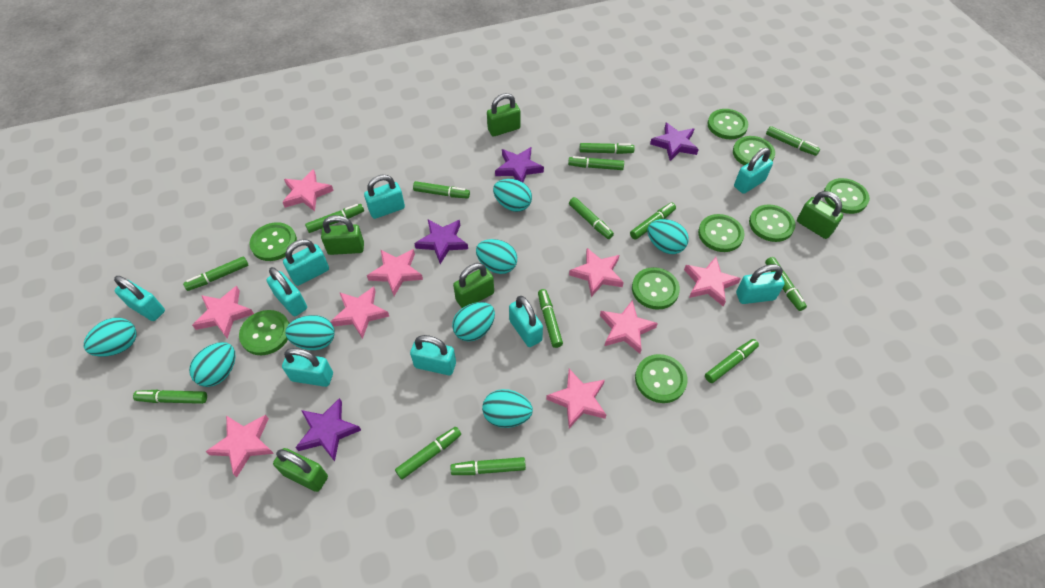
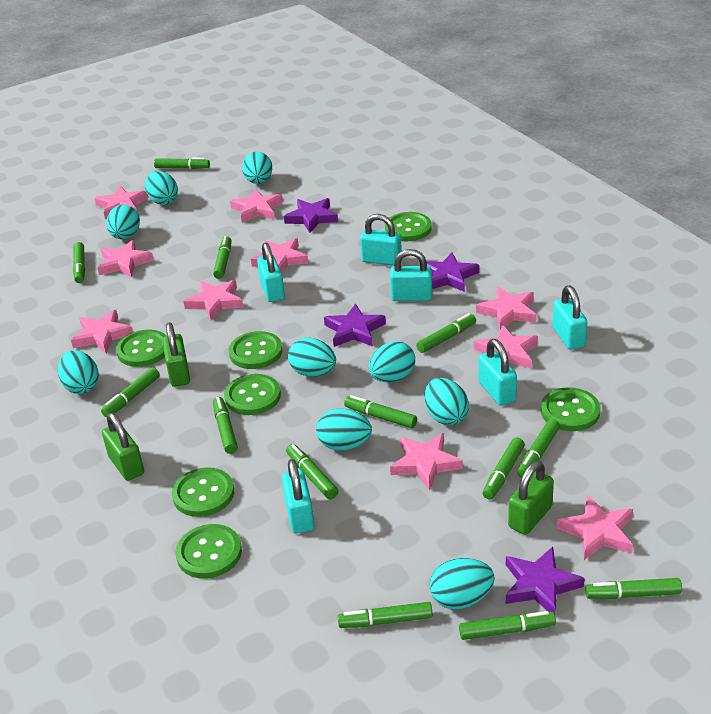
green button: [239,310,290,355] [249,222,297,261] [632,267,680,310] [635,354,687,403] [698,214,745,252] [707,109,748,139] [733,136,775,166] [749,204,796,242] [824,178,870,214] = 9 -> [116,329,166,367] [172,467,234,517] [176,524,242,579] [224,374,281,415] [229,331,283,369] [385,212,432,241] [541,387,601,431] = 7
green marker: [133,390,207,404] [183,256,248,291] [305,204,364,233] [395,427,461,480] [413,181,470,199] [451,457,526,475] [538,289,563,348] [568,156,624,170] [569,197,614,239] [580,143,635,154] [630,203,676,240] [705,339,759,383] [765,257,807,311] [766,126,820,156] = 14 -> [73,242,85,283] [101,367,160,417] [154,158,210,169] [213,236,231,279] [213,397,238,454] [286,444,338,499] [338,602,433,628] [344,395,417,428] [416,313,476,353] [459,611,556,640] [482,437,525,500] [517,419,560,478] [585,578,682,599] = 13
green padlock: [273,448,328,492] [321,215,364,255] [453,263,494,308] [487,93,521,136] [797,191,843,239] = 5 -> [102,413,144,481] [163,322,190,387] [508,461,554,535] = 3
pink star: [192,286,254,338] [205,415,274,477] [282,169,334,211] [330,286,389,339] [367,249,423,296] [546,369,606,428] [569,248,624,297] [600,300,658,354] [684,257,741,306] = 9 -> [71,310,133,354] [95,186,148,220] [98,240,154,278] [183,280,244,321] [230,189,283,223] [251,238,308,273] [390,433,463,491] [474,325,538,369] [476,287,537,329] [557,495,633,560] = 10
turquoise egg: [84,318,137,357] [189,342,235,387] [285,315,334,350] [452,302,495,342] [476,239,517,274] [482,389,533,428] [493,179,532,212] [648,219,689,254] = 8 -> [58,350,99,394] [106,205,140,239] [145,171,178,205] [242,152,272,184] [288,338,336,377] [316,409,372,450] [369,341,415,382] [425,378,469,425] [429,558,495,609] = 9
turquoise padlock: [114,276,165,321] [266,267,307,316] [282,348,333,387] [283,239,329,286] [364,175,405,219] [410,335,456,375] [509,296,543,347] [734,148,773,194] [736,264,785,304] = 9 -> [257,243,285,302] [282,459,314,533] [360,214,402,266] [390,249,432,301] [478,339,517,406] [552,285,587,350] = 6

